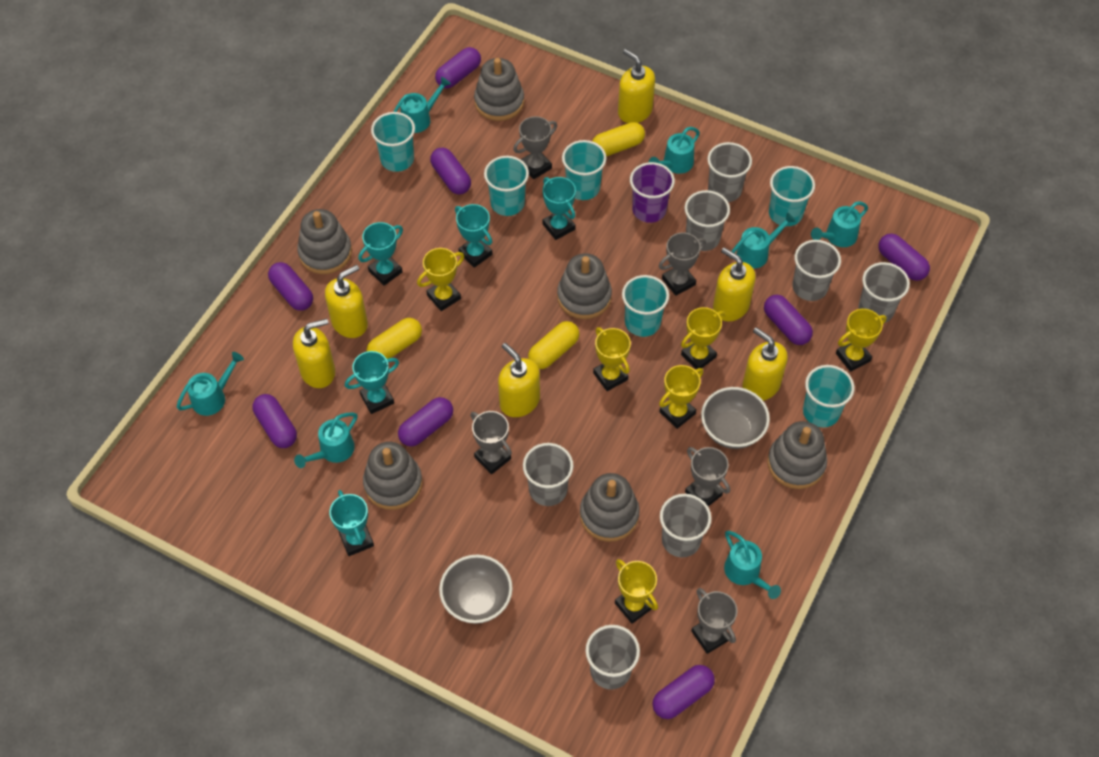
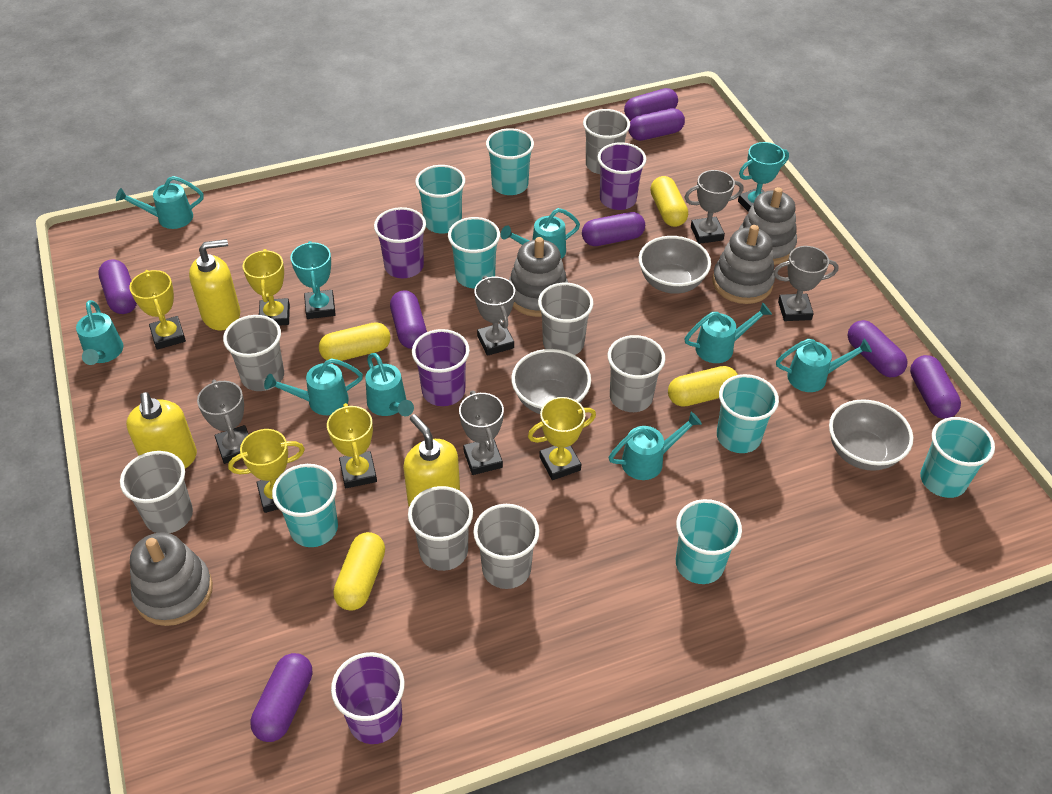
grey bowl: [439,555,513,624] [701,387,770,449] = 2 -> [511,349,591,414] [639,236,711,294] [829,399,913,471] = 3
grey stacking toy: [297,209,352,274] [363,442,423,510] [474,58,524,121] [557,253,612,319] [580,473,640,542] [767,421,827,489] = 6 -> [130,532,213,626] [509,237,568,317] [712,225,775,304] [739,187,797,265] = 4
purple cup: [630,162,675,223] = 1 -> [331,652,404,744] [374,207,426,278] [412,329,470,406] [598,142,646,210] = 4
turquoise cup: [371,112,415,172] [484,156,529,216] [562,140,607,200] [622,275,669,337] [769,166,815,226] [803,365,855,427] = 6 -> [272,464,338,547] [415,165,465,234] [448,217,500,288] [486,128,534,195] [676,499,742,584] [717,374,779,453] [920,417,995,498] = 7
turquoise trophy: [330,490,374,556] [345,351,399,414] [358,222,403,286] [455,204,493,268] [543,177,576,240] = 5 -> [291,241,336,319] [738,142,789,212] = 2
turquoise watering can: [176,352,244,416] [294,413,357,468] [393,77,451,133] [649,127,700,174] [724,531,781,599] [731,212,796,269] [811,201,868,247] = 7 -> [76,300,123,365] [116,176,204,229] [264,358,363,415] [365,353,414,416] [501,208,580,259] [609,412,702,480] [684,302,772,363] [776,339,872,392] = 8
yellow capsule: [367,318,422,359] [528,321,579,369] [592,122,645,157] = 3 -> [319,322,391,361] [333,532,385,611] [650,176,688,227] [668,366,738,407] = 4
yellow soap dispenser: [293,319,335,388] [325,265,368,338] [498,343,540,417] [618,49,655,123] [713,247,756,321] [742,327,788,401] = 6 -> [126,392,197,468] [189,239,240,330] [403,414,460,506] = 3
yellow trophy: [417,248,464,311] [593,327,631,391] [615,559,658,624] [659,365,703,429] [681,307,725,369] [836,309,887,372] = 6 -> [129,270,186,350] [228,429,305,513] [242,249,290,326] [327,403,377,488] [528,397,596,480] = 5

